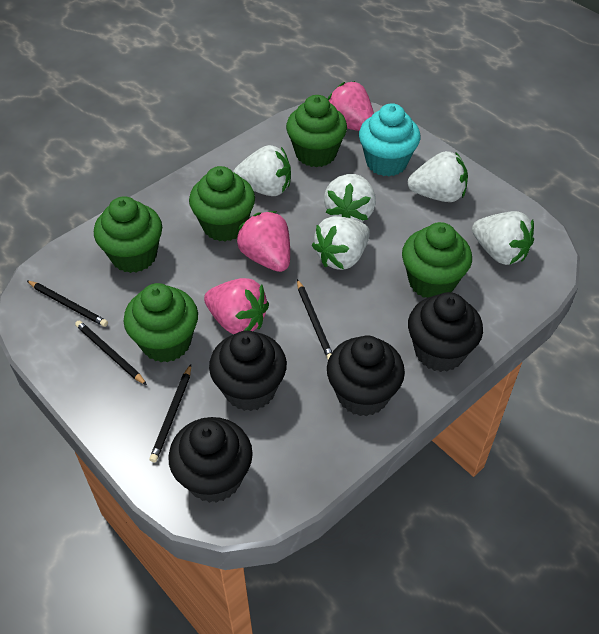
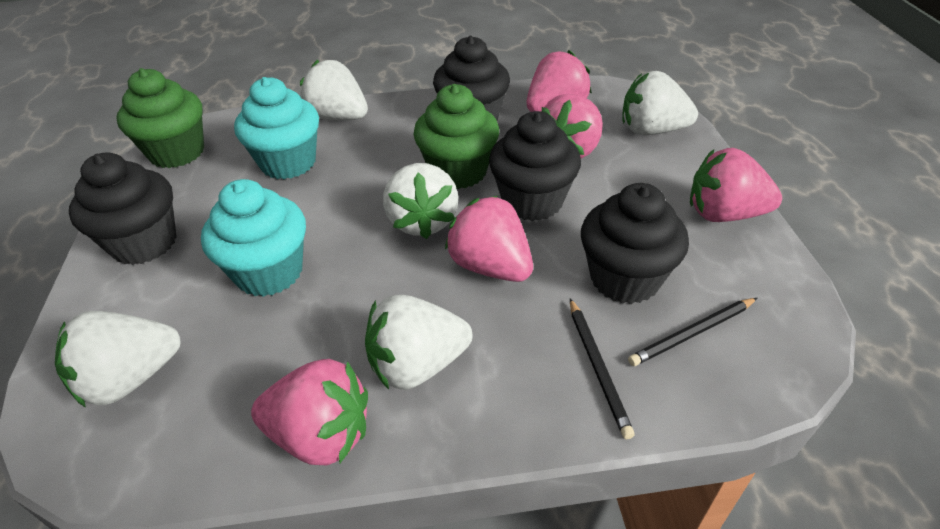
black pencil: [26,280,108,327] [75,320,147,385] [149,364,191,462] [297,279,332,360] = 4 -> [570,298,635,439] [628,298,757,366] = 2
green cupcake: [94,196,162,273] [124,283,198,362] [189,166,255,241] [286,95,347,167] [402,222,472,298] = 5 -> [116,68,204,168] [413,84,499,189] = 2
pink strawberry: [204,278,269,334] [237,211,290,272] [328,81,374,131] = 3 -> [251,359,368,465] [445,196,533,282] [527,50,592,112] [542,93,603,159] [690,148,782,222] = 5
turquoise cupcake: [359,103,420,177] = 1 -> [201,179,306,297] [234,77,319,179] = 2

